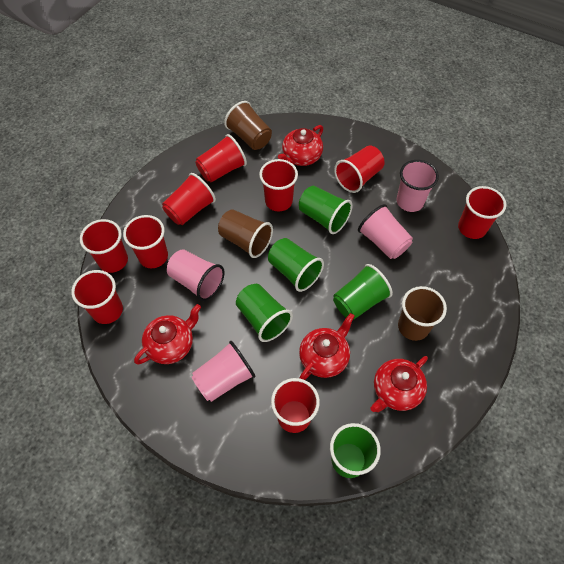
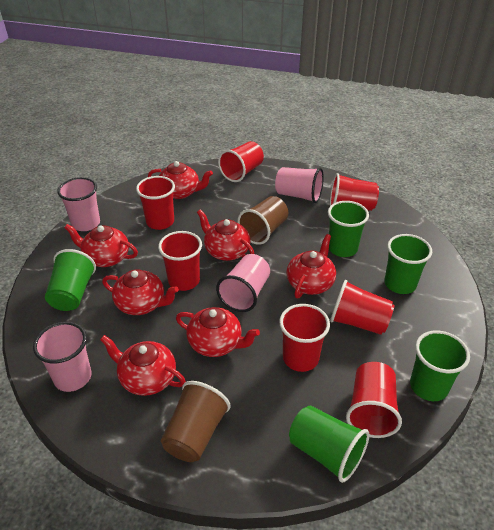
brown cup: [218,209,273,258] [224,101,272,150] [398,286,447,341] = 3 -> [161,381,231,462] [237,196,288,245] = 2
red cup: [71,270,123,324] [80,219,128,273] [123,215,168,268] [162,173,216,225] [195,134,247,182] [259,159,298,211] [271,378,320,433] [334,146,385,193] [458,186,506,239] = 9 -> [136,176,175,230] [158,231,202,291] [218,141,264,182] [279,304,330,372] [330,173,379,211] [330,280,394,335] [346,362,402,438] = 7
red teapot: [134,304,201,365] [278,125,323,166] [299,313,355,380] [370,356,428,412] = 4 -> [64,224,138,267] [100,335,186,396] [102,269,179,315] [148,161,213,199] [176,307,260,357] [197,209,254,261] [286,234,336,298] = 7

